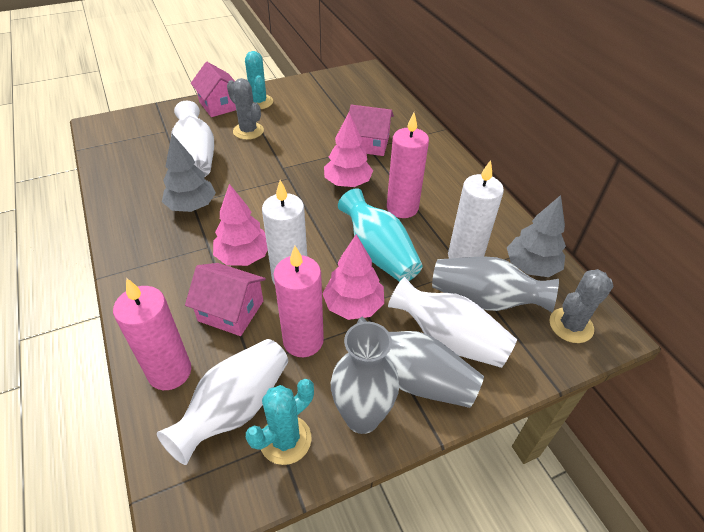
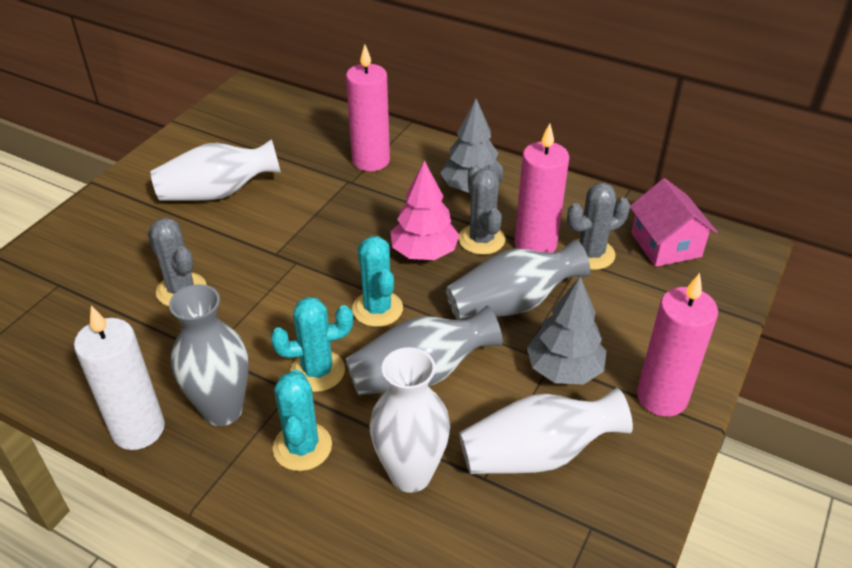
grey cactus: [227,78,264,140] [549,269,614,343] = 2 -> [148,217,206,306] [458,165,505,255] [567,183,630,270] = 3
pink house: [185,263,266,336] [191,62,236,117] [349,105,394,156] = 3 -> [630,178,717,267] = 1
pink tree: [213,184,268,266] [323,234,384,320] [324,112,373,187] = 3 -> [391,160,459,260] = 1
turquoise cactus: [245,51,273,109] [246,379,314,465] = 2 -> [270,297,353,392] [273,369,332,471] [352,236,403,327] = 3
turquoise vase: [338,188,423,282] = 1 -> none = 0
white candle: [262,180,307,284] [448,160,504,259] = 2 -> [74,306,165,450] = 1

